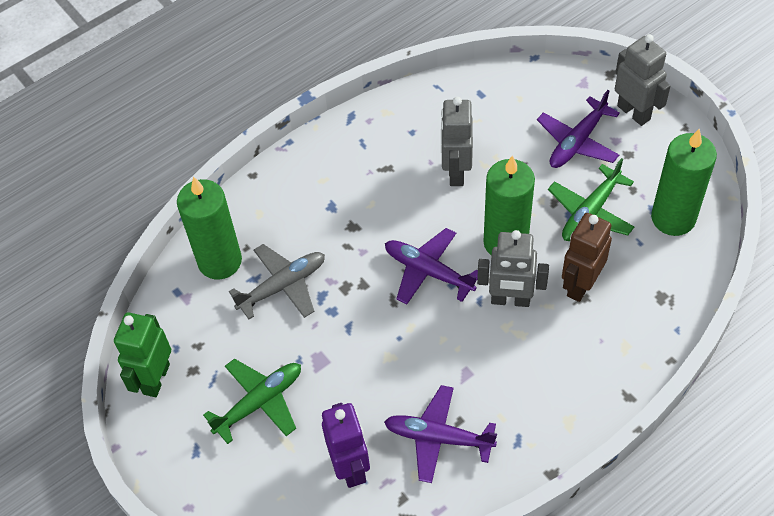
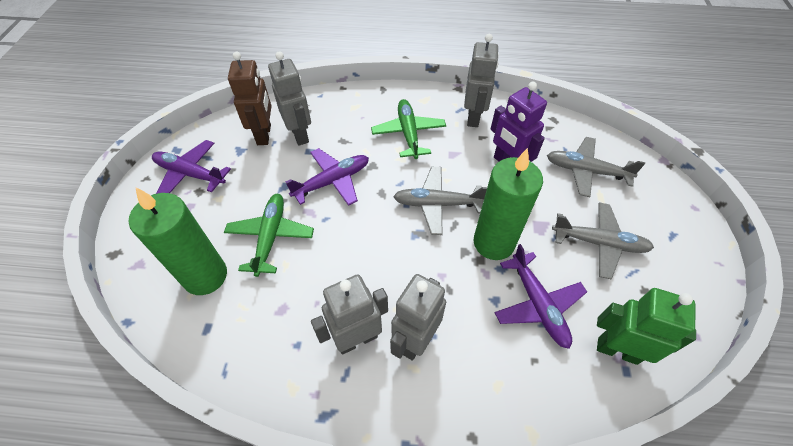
green candle: [177,176,242,280] [483,155,535,256] [651,129,717,236] = 3 -> [129,187,227,295] [474,148,543,260] = 2
grey plane: [229,244,325,319] = 1 -> [393,167,487,235] [547,137,645,197] [552,202,654,279] = 3
grey robot: [441,97,473,186] [477,230,549,307] [615,34,671,126] = 3 -> [268,51,311,146] [311,275,388,355] [390,274,446,361] [464,34,499,127] = 4

